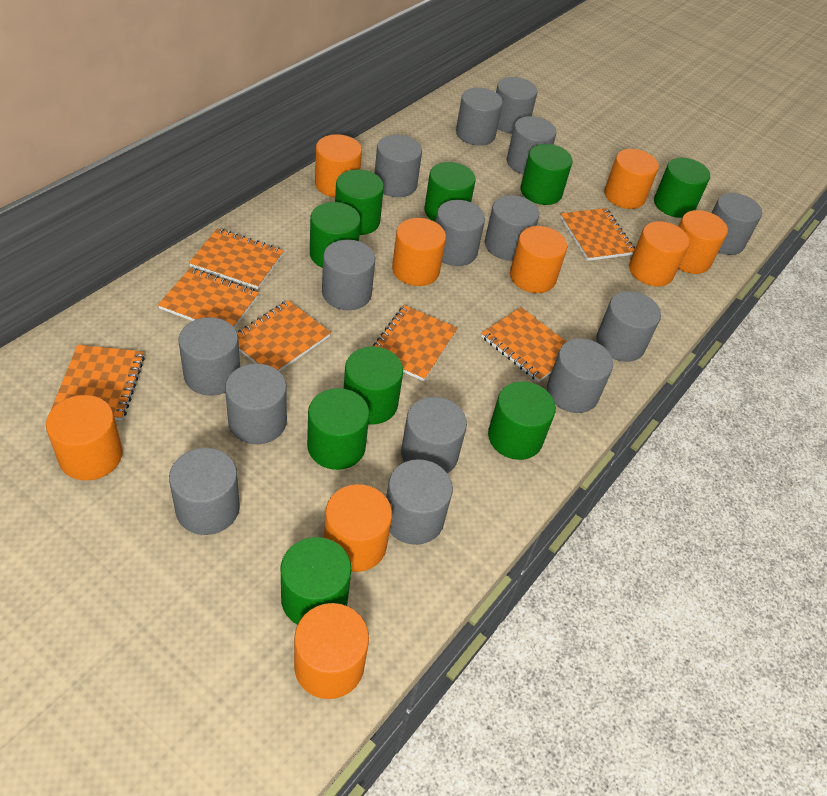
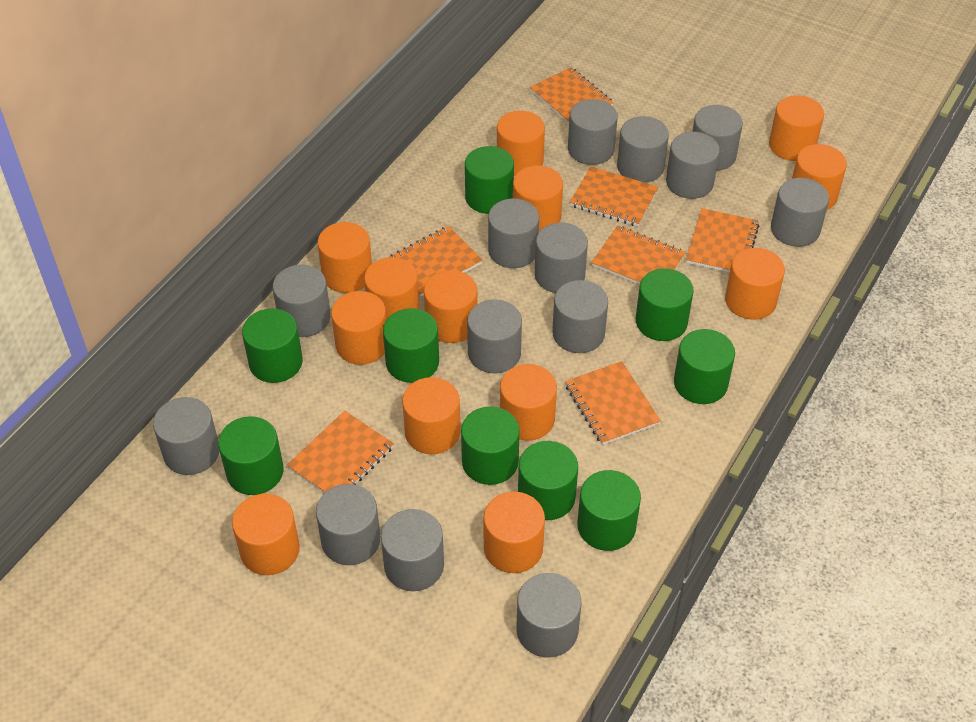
grey cylinder: [169,448,240,535] [179,317,240,396] [225,363,287,444] [322,239,375,310] [375,135,422,197] [386,459,453,545] [401,397,467,473] [436,200,485,266] [456,88,503,146] [485,195,539,261] [496,77,537,133] [507,116,557,175] [547,338,613,413] [596,291,661,362] [712,193,762,255] = 15 -> [153,397,220,475] [273,265,331,337] [316,484,380,565] [381,509,444,591] [467,299,522,373] [488,198,539,268] [516,573,581,658] [535,223,588,293] [552,280,608,353] [568,99,618,165] [617,116,669,183] [666,132,720,199] [692,105,743,171] [771,178,829,247] = 14
orange cylinder: [46,395,123,480] [294,603,369,699] [315,134,362,198] [324,484,392,572] [392,218,446,286] [510,226,567,293] [604,149,659,209] [629,221,690,286] [678,210,728,274] = 9 -> [232,494,300,575] [318,222,372,293] [331,291,386,365] [364,257,419,320] [402,377,461,454] [424,270,478,343] [484,492,545,573] [497,111,545,176] [500,364,557,441] [513,166,563,232] [725,248,785,320] [769,95,824,161] [792,144,847,210] = 13

